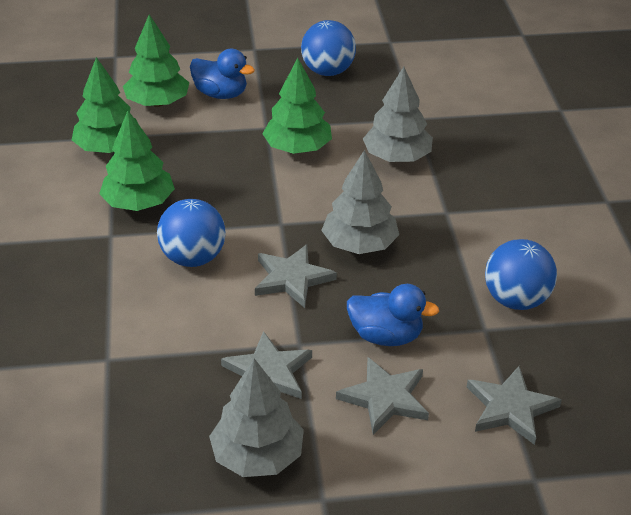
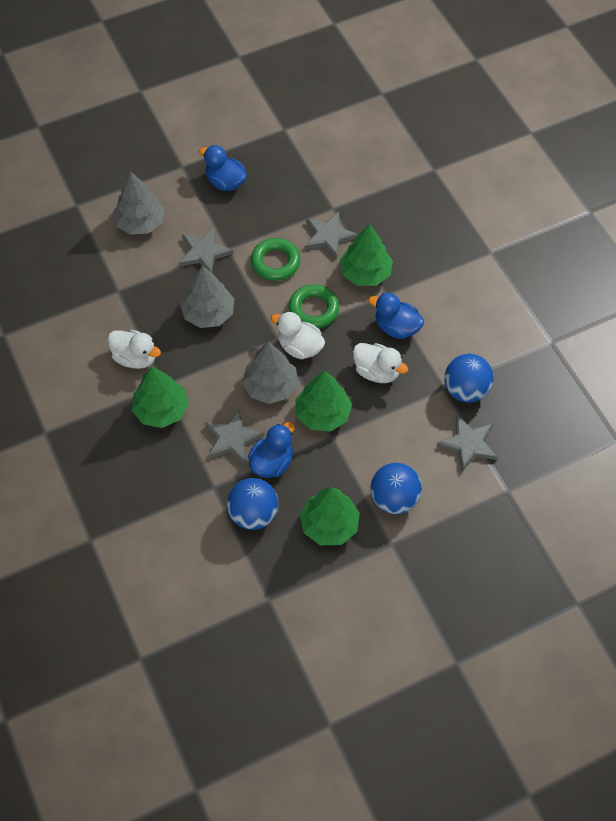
blue duck: [190,49,255,99] [347,284,439,346] = 2 -> [199,145,247,191] [248,422,295,478] [368,293,424,339] = 3
green ring: none = 0 -> [251,238,300,281] [288,284,339,329] = 2
white duck: none = 0 -> [108,330,161,369] [271,311,325,359] [353,343,408,383] = 3

